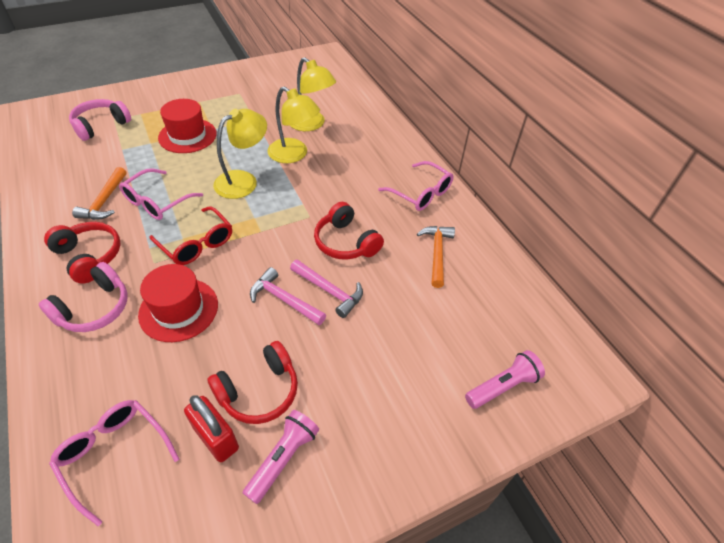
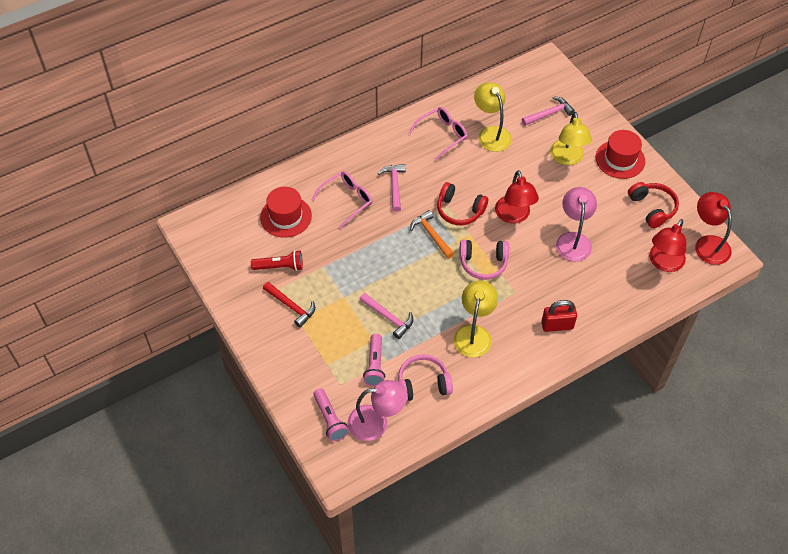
orange hammer: [72,167,126,220] [417,226,455,288] = 2 -> [410,210,454,259] = 1
pink glasses: [49,400,179,526] [119,168,203,220] [378,161,453,211] = 3 -> [312,171,372,228] [409,107,467,160] = 2
pink hammer: [250,267,326,325] [290,259,363,318] = 2 -> [359,293,413,339] [378,164,406,212] [522,97,575,126] = 3
pink lamp: none = 0 -> [348,380,407,441] [556,187,597,261] = 2
red flashlight: none = 0 -> [251,250,303,271] = 1
red glasses: [150,206,232,265] = 1 -> none = 0
red hammer: none = 0 -> [263,282,315,328] = 1
red headphones: [44,222,121,284] [207,341,298,424] [314,202,384,260] = 3 -> [437,182,488,225] [628,182,679,228] = 2
red lamp: none = 0 -> [495,170,539,224] [649,219,686,272] [695,192,732,265] = 3

